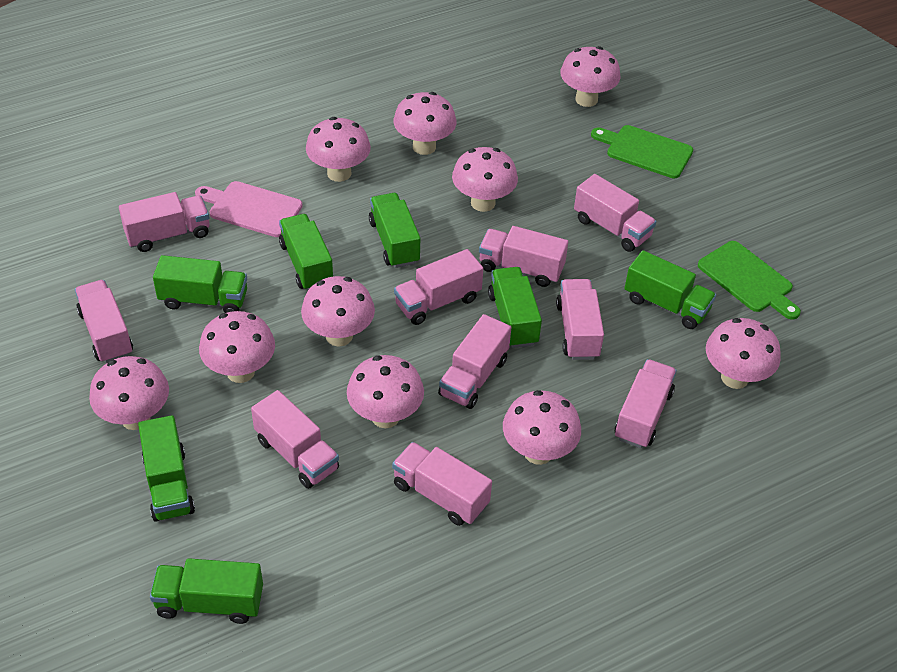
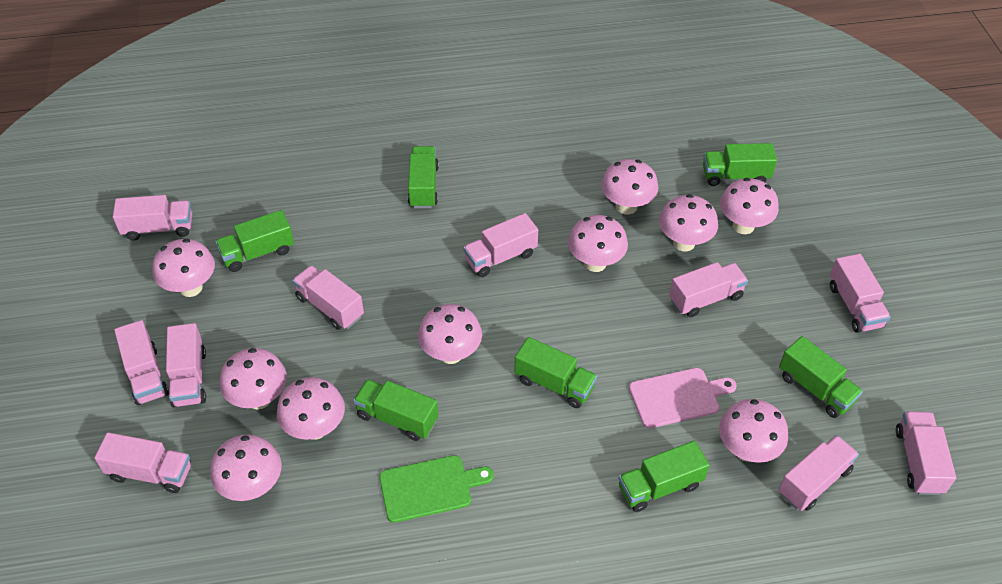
green cutting board: [591,125,693,179] [698,241,801,320] = 2 -> [379,455,494,523] = 1

